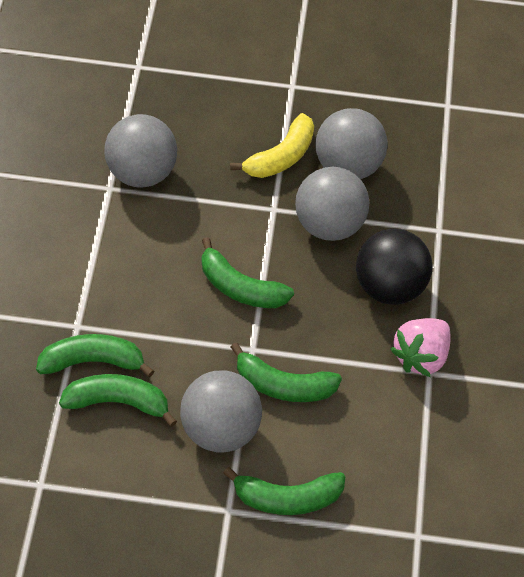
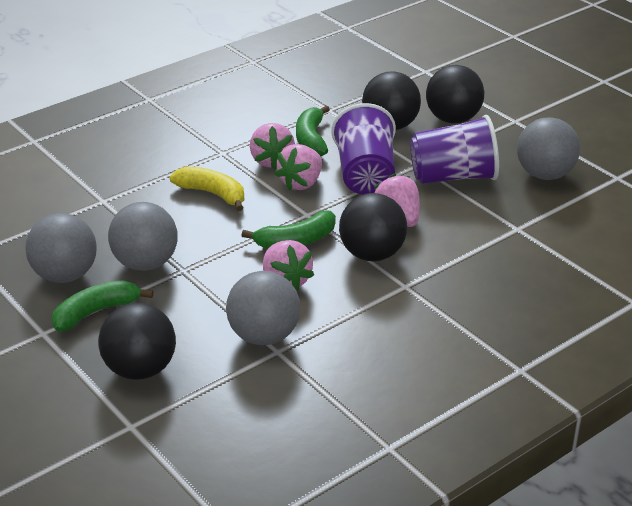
black ball: [356,228,433,305] = 1 -> [98,303,176,380] [339,193,407,261] [362,71,421,130] [426,65,484,123] = 4
green banana: [36,334,154,377] [59,374,177,427] [202,237,294,308] [223,467,345,515] [231,342,342,402] = 5 -> [52,280,153,332] [241,211,336,249] [296,105,330,156] = 3
pink strawberry: [390,318,451,377] = 1 -> [250,123,295,170] [263,240,314,291] [275,144,322,191] [374,173,420,227] = 4
purple cup: none = 0 -> [331,103,396,195] [410,115,499,184] = 2

